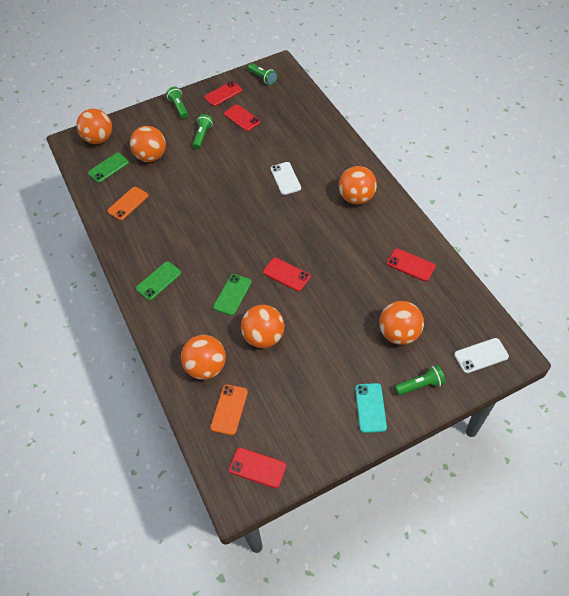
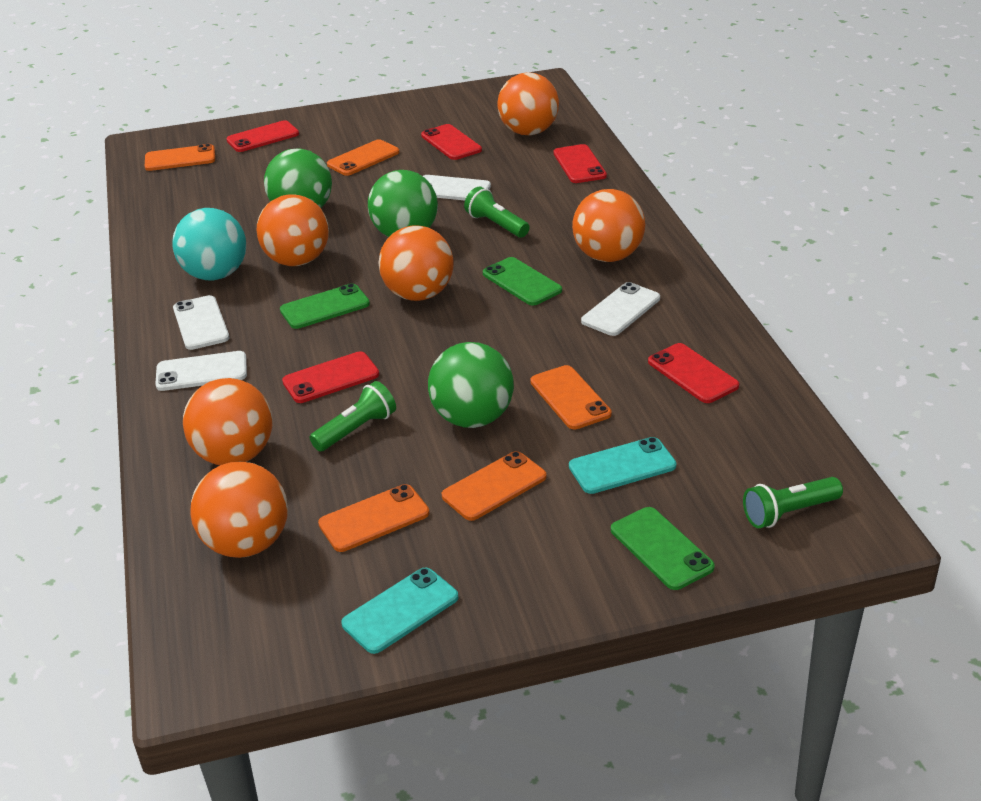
green ball: none = 0 -> [264,148,332,208] [368,170,438,237] [428,342,514,428] = 3
green flashlight: [166,87,188,119] [192,114,213,149] [248,63,277,85] [395,365,445,395] = 4 -> [310,381,396,452] [464,187,530,238] [743,477,843,528] = 3
orange phone: [107,187,148,220] [210,384,248,435] = 2 -> [145,144,215,171] [318,484,430,552] [327,139,400,176] [442,451,547,521] [530,365,612,429] = 5
turquoise ball: none = 0 -> [172,208,246,280] = 1
turquoise phone: [355,383,387,433] = 1 -> [341,568,458,654] [569,437,676,494] = 2
white phone: [271,162,301,195] [454,338,509,373] = 2 -> [156,351,247,391] [173,295,229,350] [423,175,491,201] [581,282,660,336] = 4

